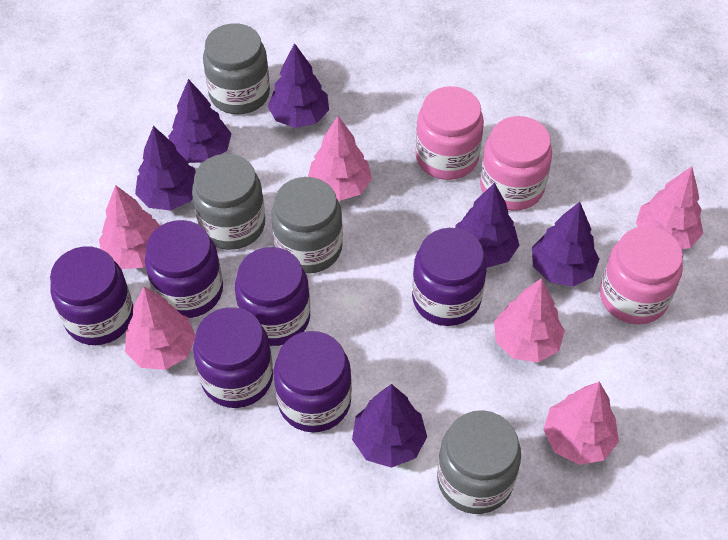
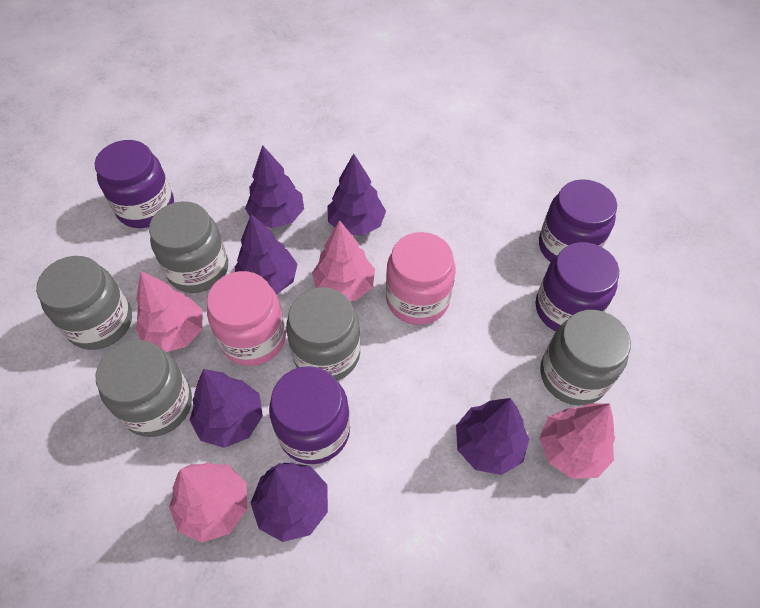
grey jar: [192,154,265,250] [203,23,270,115] [271,177,343,274] [437,410,521,514] = 4 -> [36,256,132,350] [96,340,192,437] [149,201,228,293] [286,287,361,381] [540,310,631,405] = 5
pink jar: [415,86,484,180] [480,116,552,211] [600,226,683,324] = 3 -> [207,271,286,366] [386,232,456,325] = 2
pink tree: [99,185,160,269] [125,286,196,370] [308,116,372,201] [494,278,565,362] [543,382,619,465] [636,166,703,249] = 6 -> [136,271,202,352] [169,463,247,543] [312,220,375,301] [540,403,615,479] = 4
purple jar: [50,246,133,345] [145,220,223,318] [193,307,273,408] [235,247,310,346] [274,331,352,432] [412,228,487,326] = 6 -> [95,140,174,228] [269,366,350,464] [535,242,619,331] [539,179,617,262] = 4

